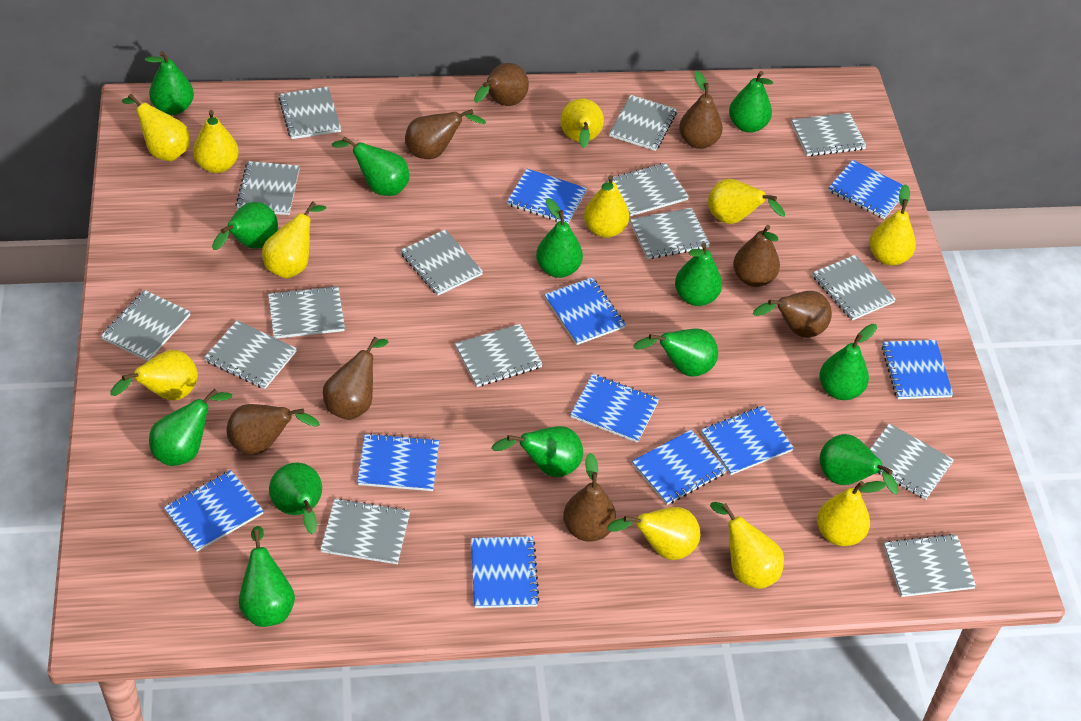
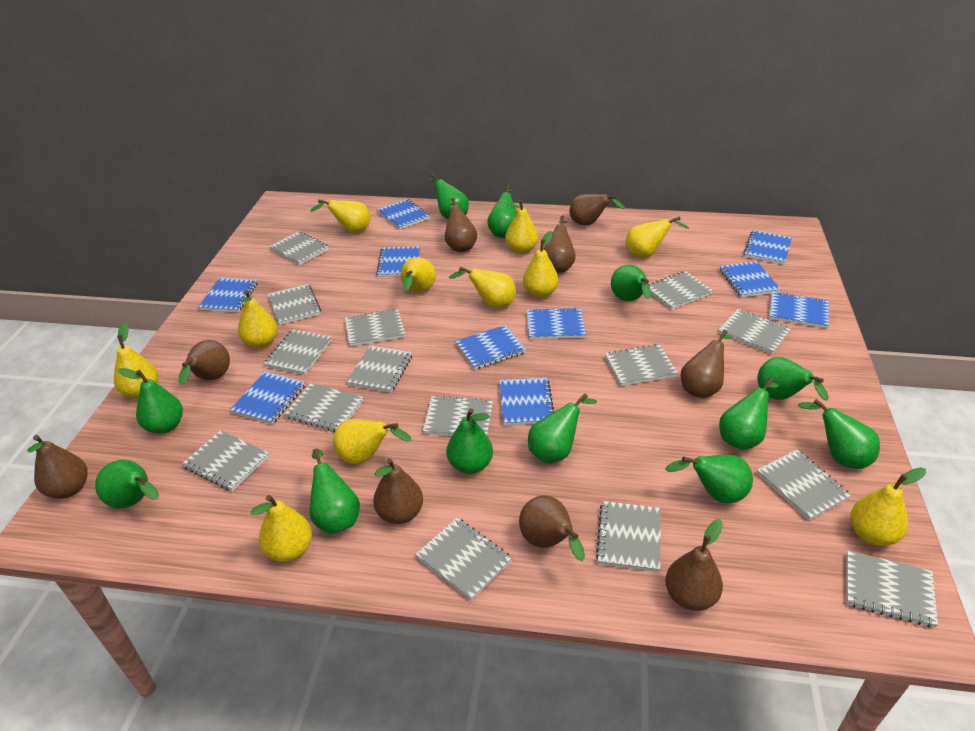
brown pear: [226,404,320,455] [323,337,388,420] [405,109,486,159] [474,63,529,106] [563,453,616,542] [679,71,723,149] [733,225,780,287] [753,291,832,338] = 8 -> [28,435,88,499] [179,340,230,384] [373,458,423,524] [445,198,477,252] [519,495,585,561] [543,215,576,273] [570,194,625,226] [665,519,723,611] [681,330,732,398] = 9
green pear: [145,51,194,115] [149,389,232,466] [212,202,278,250] [239,526,295,627] [269,462,322,534] [332,136,409,196] [491,426,583,477] [536,198,583,278] [633,329,718,377] [675,243,722,306] [729,71,773,133] [819,324,877,400] [820,434,899,494] = 13 -> [95,460,159,509] [118,368,183,434] [310,448,360,534] [427,173,469,219] [446,408,493,474] [487,184,517,238] [528,393,597,464] [611,265,651,301] [665,455,753,503] [719,377,779,450] [757,357,829,401] [798,399,880,469] = 12

